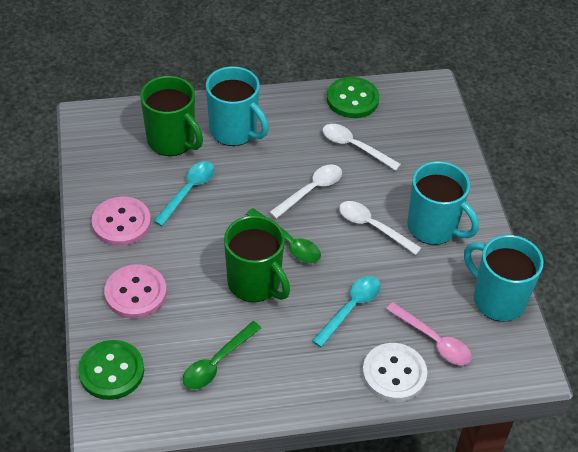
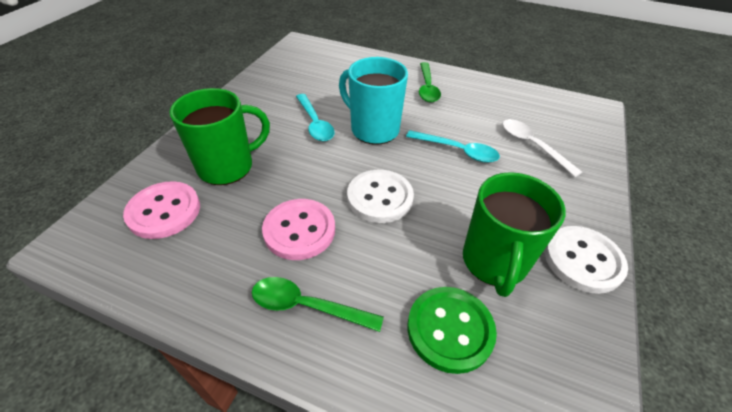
green button: [78,340,144,400] [327,77,379,118] = 2 -> [407,287,497,374] = 1
pink spoon: [386,302,472,365] = 1 -> none = 0
turquoise mug: [206,66,269,146] [407,161,479,245] [464,235,544,322] = 3 -> [339,57,408,145] = 1
white button: [362,343,427,402] = 1 -> [347,170,414,223] [545,226,628,294] = 2
white spoon: [269,165,342,219] [323,124,401,171] [339,201,421,255] = 3 -> [502,119,582,177] = 1

